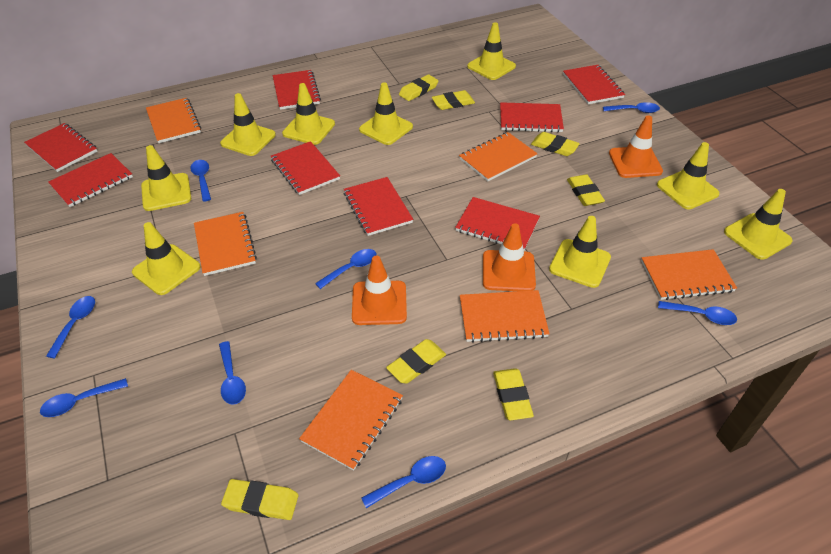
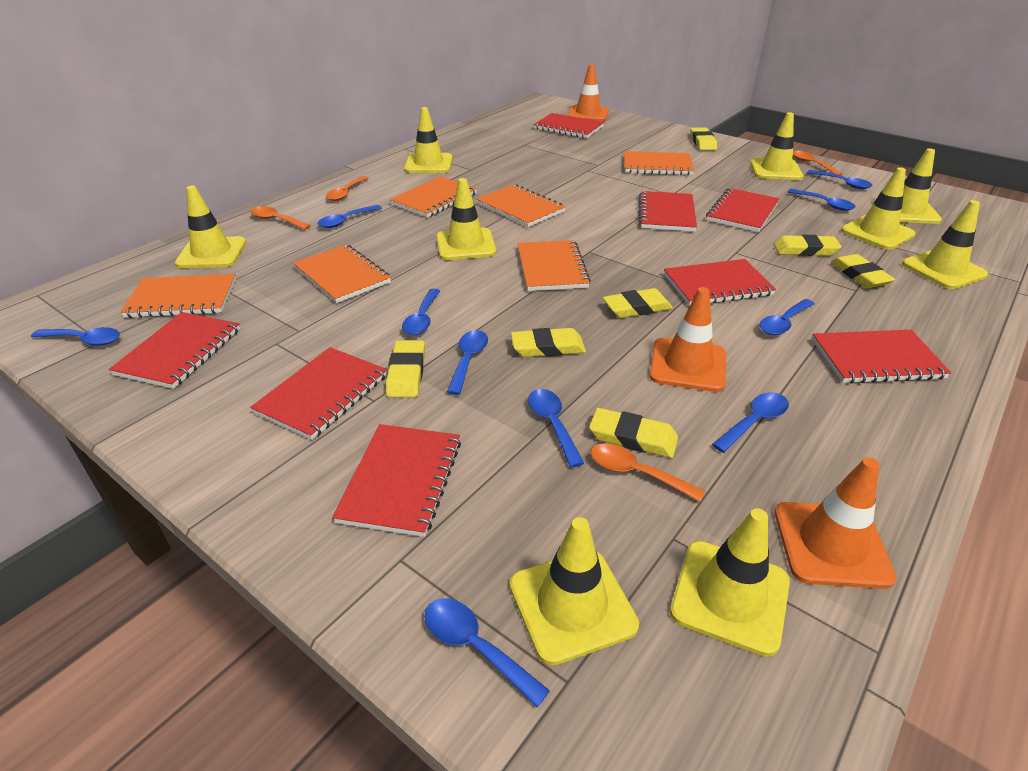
blue spoon: [40,378,128,417] [46,296,95,358] [191,160,211,202] [219,341,246,405] [315,249,377,289] [361,456,446,508] [603,102,660,113] [658,301,737,325] = 8 -> [31,327,120,346] [318,205,382,228] [402,289,440,335] [424,598,550,707] [447,330,488,395] [528,389,584,467] [712,392,789,453] [760,299,815,335] [788,189,856,211] [807,170,872,189] = 10
orange spoon: none = 0 -> [251,206,311,230] [326,176,369,201] [590,443,705,502] [793,151,843,175] = 4

